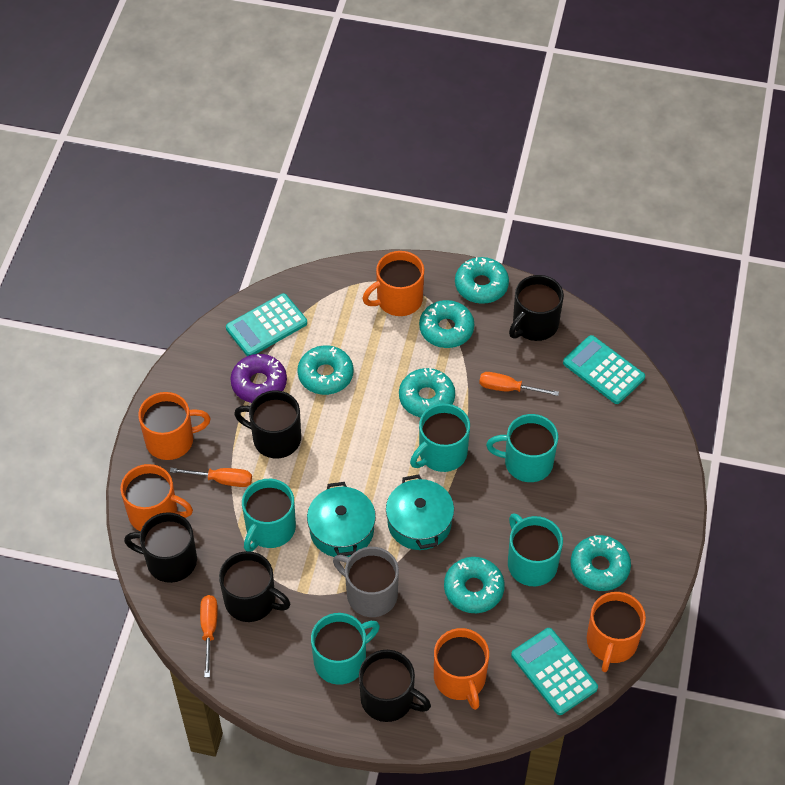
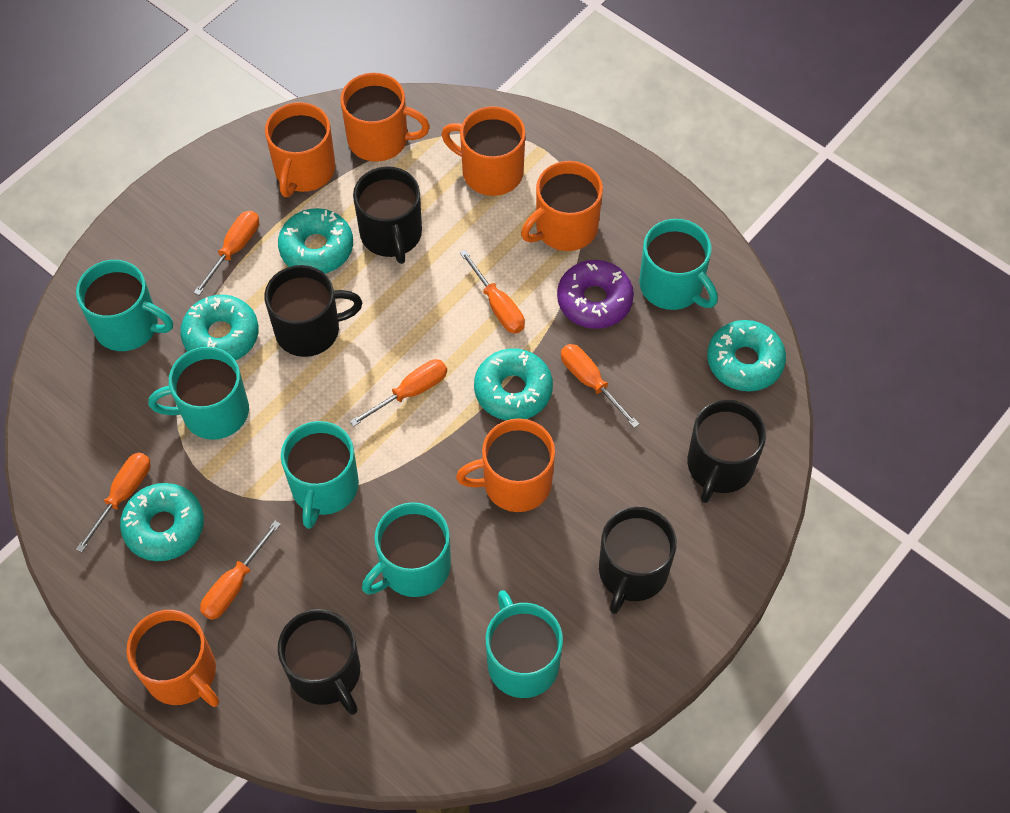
grey mug: [333,547,399,617] = 1 -> none = 0
orange mug: [120,464,193,531] [138,392,211,460] [362,251,424,316] [434,628,489,710] [587,592,646,672] = 5 -> [126,610,219,707] [265,102,335,197] [340,73,430,162] [442,106,525,196] [456,418,555,512] [521,161,603,251] = 6
orange screwdriver: [170,468,252,487] [200,595,218,678] [479,372,559,396] = 3 -> [76,452,151,552] [193,211,259,295] [200,521,281,620] [350,359,447,427] [460,250,525,334] [561,344,639,428] = 6
turquoise calculator: [226,293,307,356] [511,628,598,715] [563,335,645,404] = 3 -> none = 0
turquoise donut: [297,345,353,395] [399,368,455,418] [419,300,474,348] [444,557,505,613] [455,257,509,304] [571,535,631,591] = 6 -> [120,483,204,561] [180,295,259,361] [278,208,353,274] [474,348,553,420] [707,320,786,391] = 5
turquoise mug: [242,479,296,552] [311,613,380,685] [410,404,470,472] [486,414,558,482] [508,513,563,586] = 5 -> [76,260,173,351] [148,347,249,440] [281,421,359,529] [362,502,451,597] [486,590,563,698] [640,219,718,310] = 6
turquoise pot: [307,482,376,557] [386,474,454,550] = 2 -> none = 0

